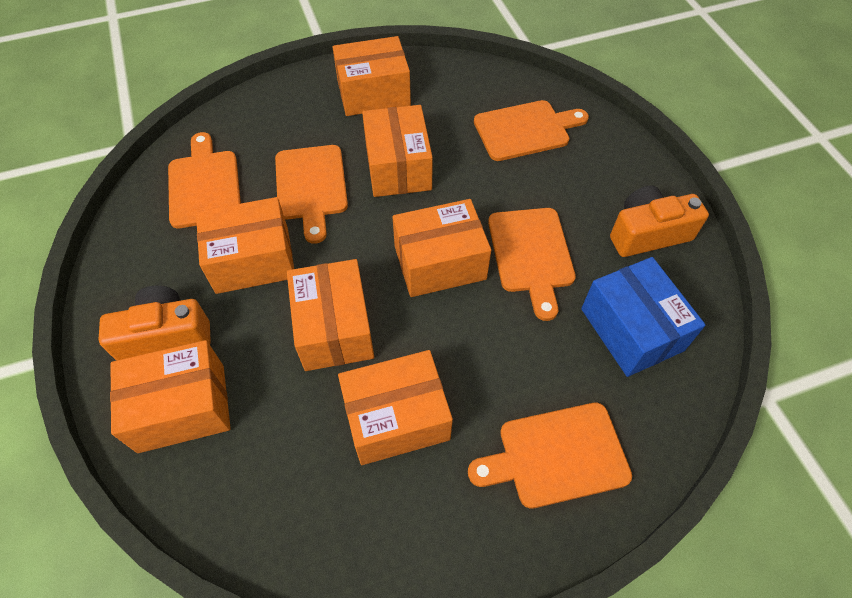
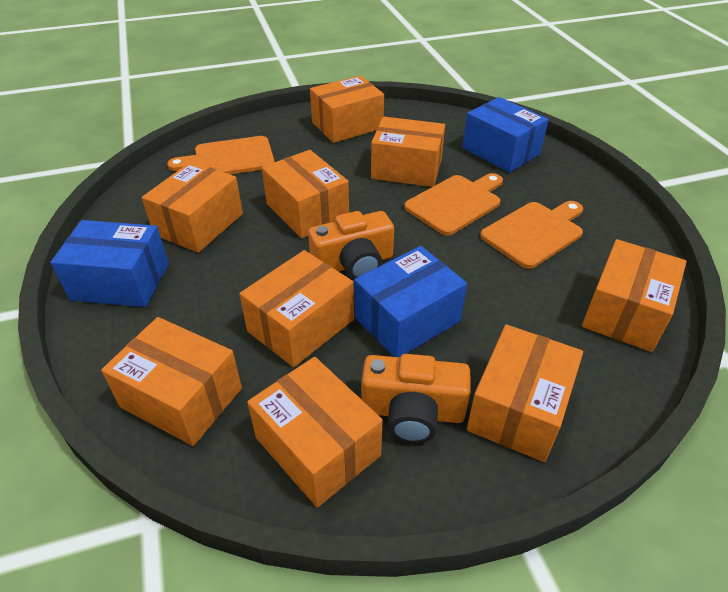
blue box: [581,257,706,377] = 1 -> [51,220,169,307] [354,246,467,357] [463,97,549,172] = 3
orange box: [110,340,231,453] [196,197,294,294] [287,259,374,371] [333,36,411,116] [338,350,453,465] [362,105,433,197] [393,199,491,297] = 7 -> [101,317,242,446] [142,162,243,253] [239,250,354,367] [247,357,383,507] [262,150,349,238] [310,75,384,143] [371,117,445,187] [467,325,583,462] [582,239,687,352] = 9
orange cutting board: [168,132,241,228] [275,145,348,244] [468,403,632,509] [474,100,589,161] [488,208,576,321] = 5 -> [167,136,275,174] [404,173,503,235] [480,201,583,269] = 3

